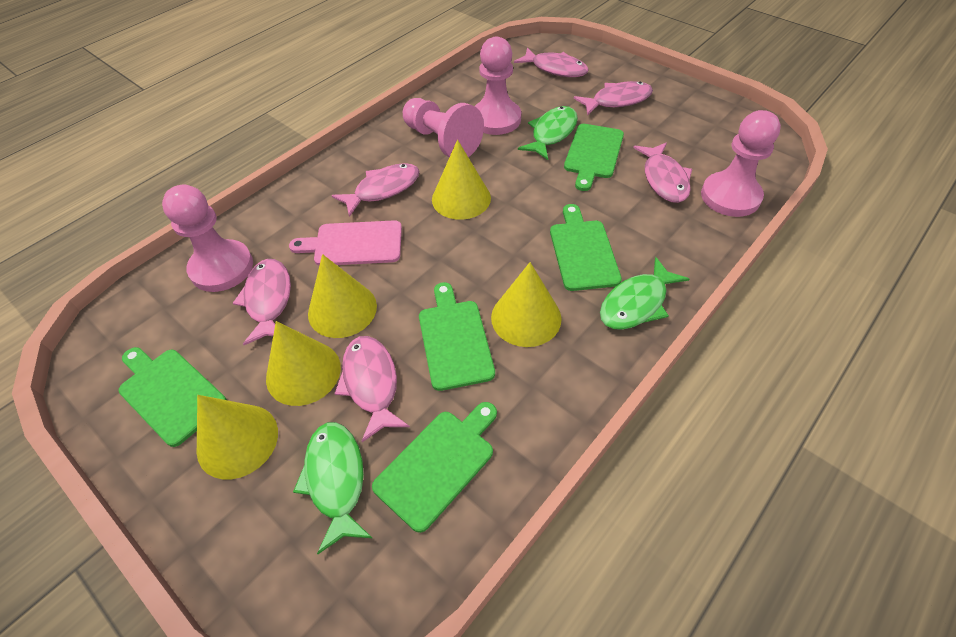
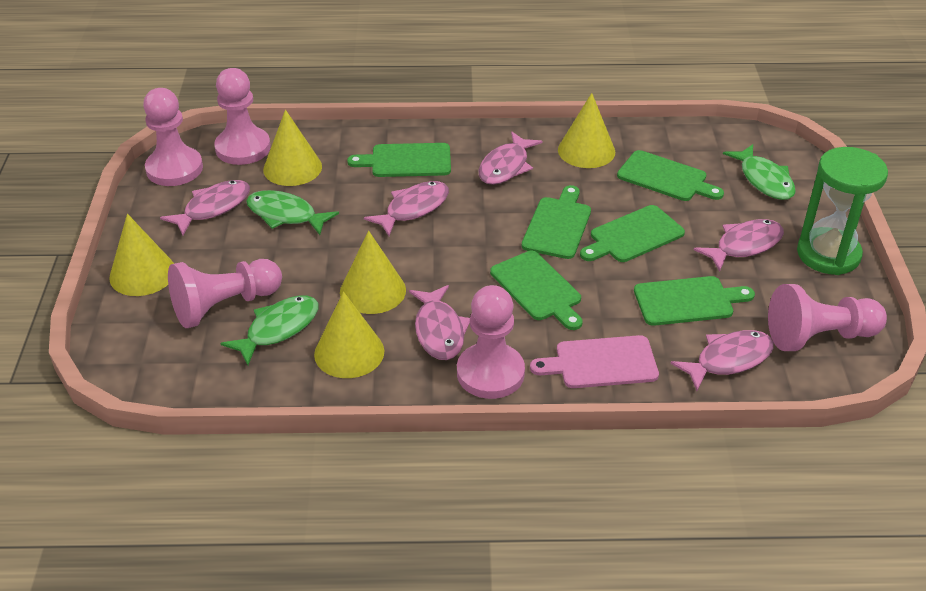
green cutting board: [118,347,227,447] [372,402,497,533] [419,282,495,391] [550,204,622,291] [564,124,624,191] = 5 -> [347,143,451,177] [490,251,583,330] [522,185,591,259] [580,205,685,262] [617,150,724,201] [634,276,755,326] = 6
green hourglass: none = 0 -> [797,147,888,275] = 1
pink pawn: [162,185,253,292] [403,98,484,157] [475,37,521,135] [701,110,781,217] = 4 -> [143,88,203,186] [168,259,282,328] [214,68,271,165] [457,285,525,399] [768,284,887,351] = 5

